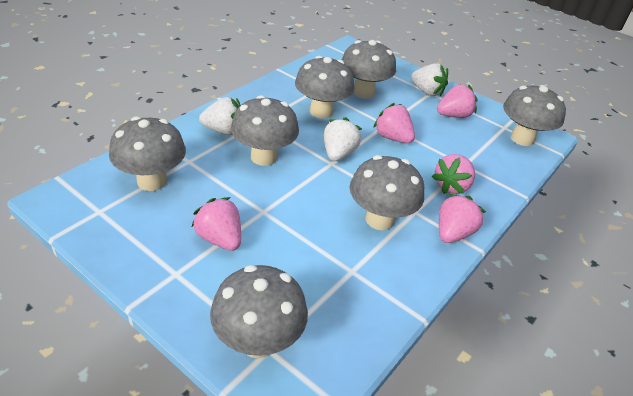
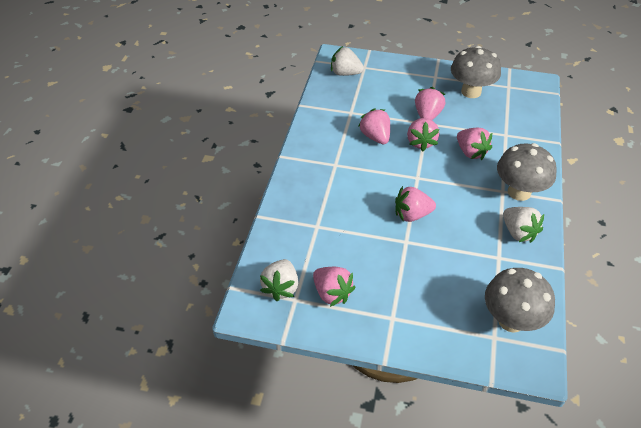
grey mushroom: [109,116,186,191] [210,265,308,358] [231,95,299,166] [295,56,354,119] [342,40,396,98] [350,155,424,230] [503,85,566,146] = 7 -> [451,46,501,98] [485,268,555,333] [497,143,557,201] = 3
pink strawberry: [192,197,241,251] [373,103,415,143] [432,154,475,194] [437,84,478,118] [439,194,486,243] = 5 -> [313,267,355,307] [358,108,390,144] [395,186,436,222] [407,118,440,151] [415,87,445,120] [457,128,492,160] = 6

